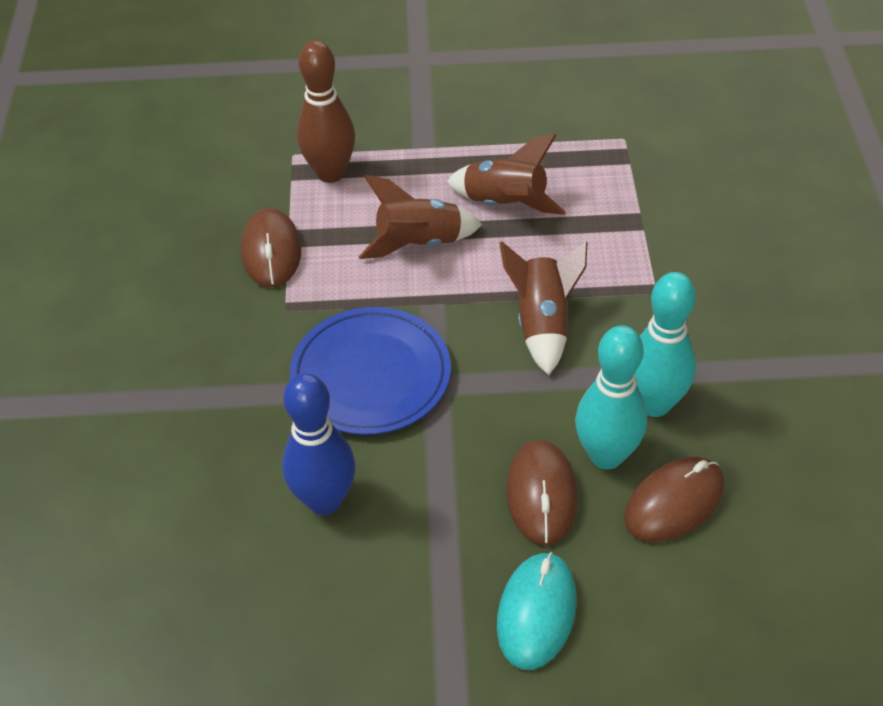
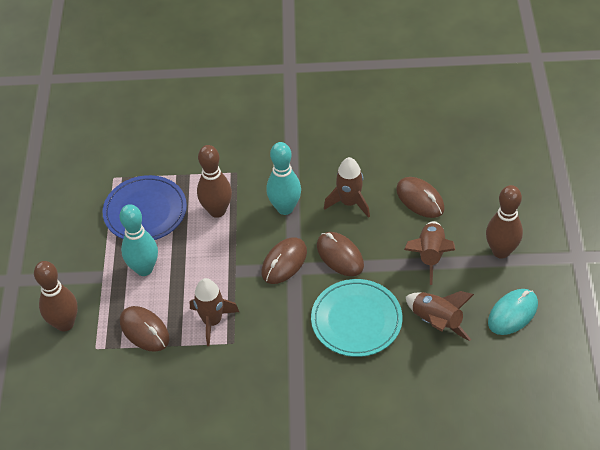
blue bowling pin: [282,373,355,515] = 1 -> none = 0
brown bowling pin: [297,40,355,183] = 1 -> [34,261,78,332] [197,145,232,218] [486,185,523,259] = 3
brown mouse: [241,208,301,287] [506,440,578,546] [624,457,725,542] = 3 -> [120,306,170,352] [261,237,307,284] [317,232,364,276] [396,177,445,218] = 4
brown rocket: [359,175,482,259] [447,134,566,215] [499,242,587,375] = 3 -> [190,278,239,346] [324,157,370,218] [404,221,455,285] [406,291,474,341] = 4
turquoise plate: none = 0 -> [311,279,403,357] = 1

